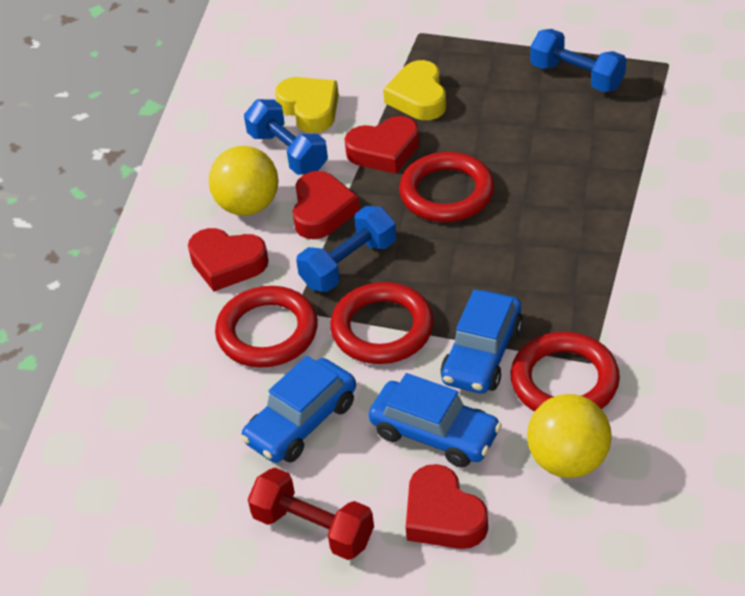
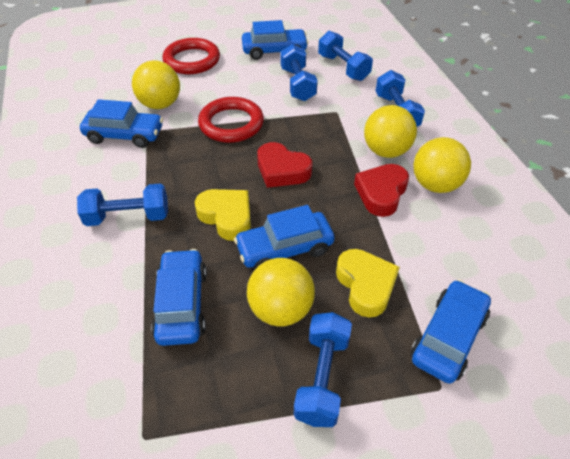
blue car: [241,356,356,463] [369,373,502,468] [441,289,523,394] = 3 -> [80,99,163,148] [151,249,207,346] [234,205,335,269] [242,20,309,60] [411,280,491,384] = 5
blue dumbbell: [244,99,328,175] [296,206,396,292] [530,29,626,92] = 3 -> [77,183,168,226] [280,44,318,101] [294,312,352,427] [318,31,373,81] [375,70,425,127] = 5
red dumbbell: [248,468,374,560] = 1 -> none = 0
red heart: [188,228,269,291] [293,171,360,239] [344,116,419,174] [406,464,488,549] = 4 -> [257,142,312,188] [354,164,409,217] = 2
red ring: [215,286,318,368] [330,282,434,364] [399,152,494,222] [511,332,620,412] = 4 -> [163,38,220,74] [198,97,264,143] = 2
yellow ball: [209,146,279,216] [527,394,612,478] = 2 -> [132,60,180,109] [247,258,315,326] [364,105,417,158] [413,137,471,193] = 4

